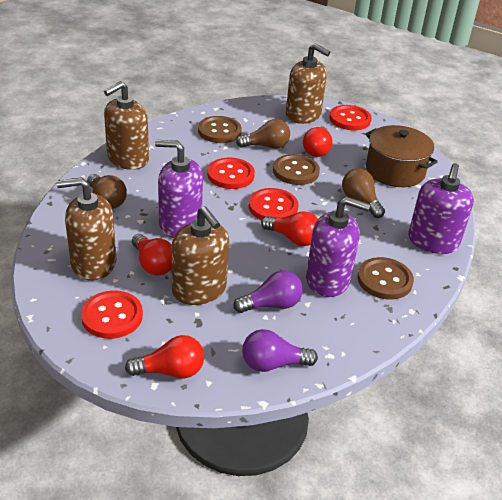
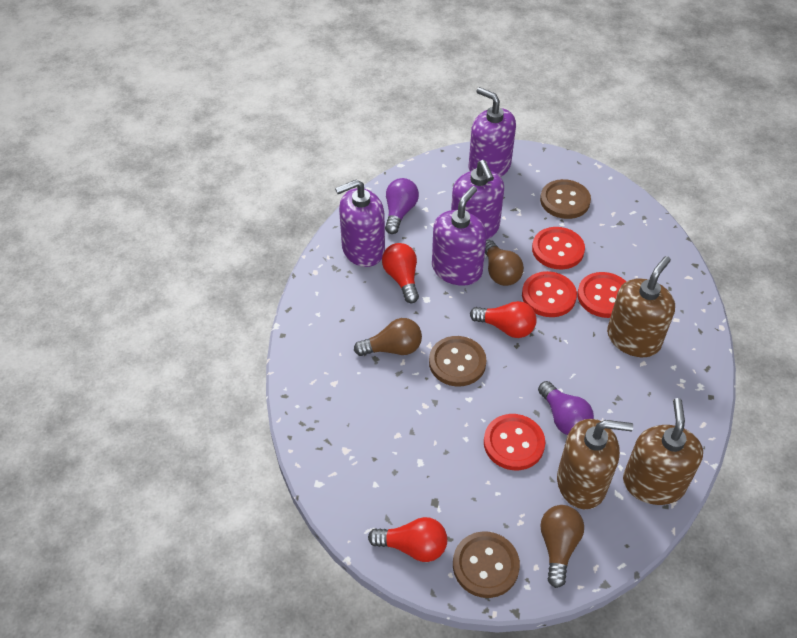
brown pot: [365,125,438,187] = 1 -> none = 0
brown soap dispenser: [57,177,117,281] [104,81,149,170] [171,206,229,305] [286,43,330,124] = 4 -> [557,419,633,509] [607,256,675,357] [623,398,703,505] = 3
purple soap dispenser: [155,140,203,238] [306,197,370,297] [409,163,474,254] = 3 -> [335,179,385,267] [432,186,487,286] [451,160,504,240] [468,87,516,177] = 4
red light bulb: [125,335,204,378] [132,234,172,275] [261,211,318,246] [303,126,332,157] = 4 -> [368,517,447,562] [382,243,419,303] [470,301,537,338] = 3

